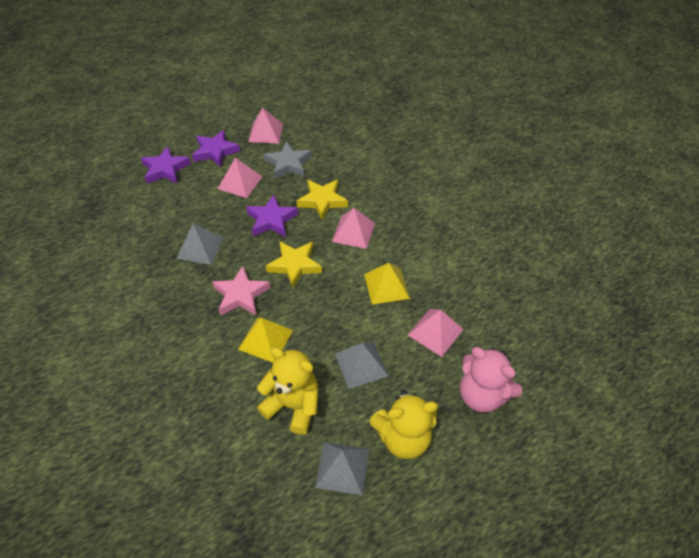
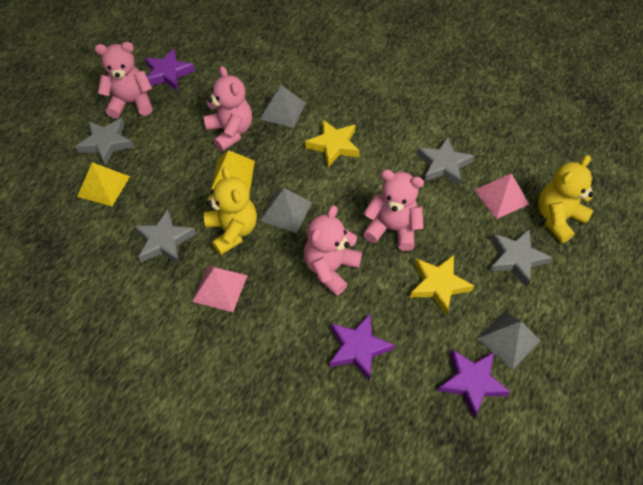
grey star: [263,141,312,179] = 1 -> [75,118,134,166] [134,209,196,264] [417,137,474,186] [490,229,553,287] = 4
pink pyramid: [218,158,263,198] [248,107,283,144] [332,208,375,249] [408,309,464,357] = 4 -> [192,265,248,312] [474,173,529,219] = 2
pink star: [212,266,271,316] = 1 -> none = 0
pink teddy bear: [460,347,522,413] = 1 -> [94,42,153,119] [203,66,252,151] [304,206,362,296] [363,170,424,251] = 4

